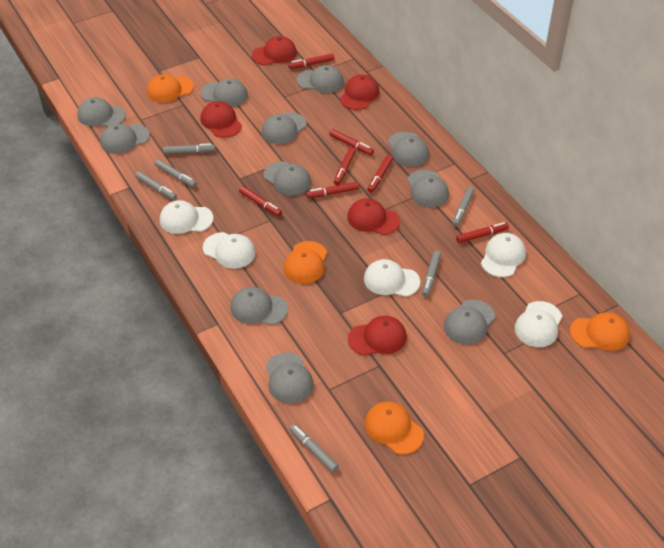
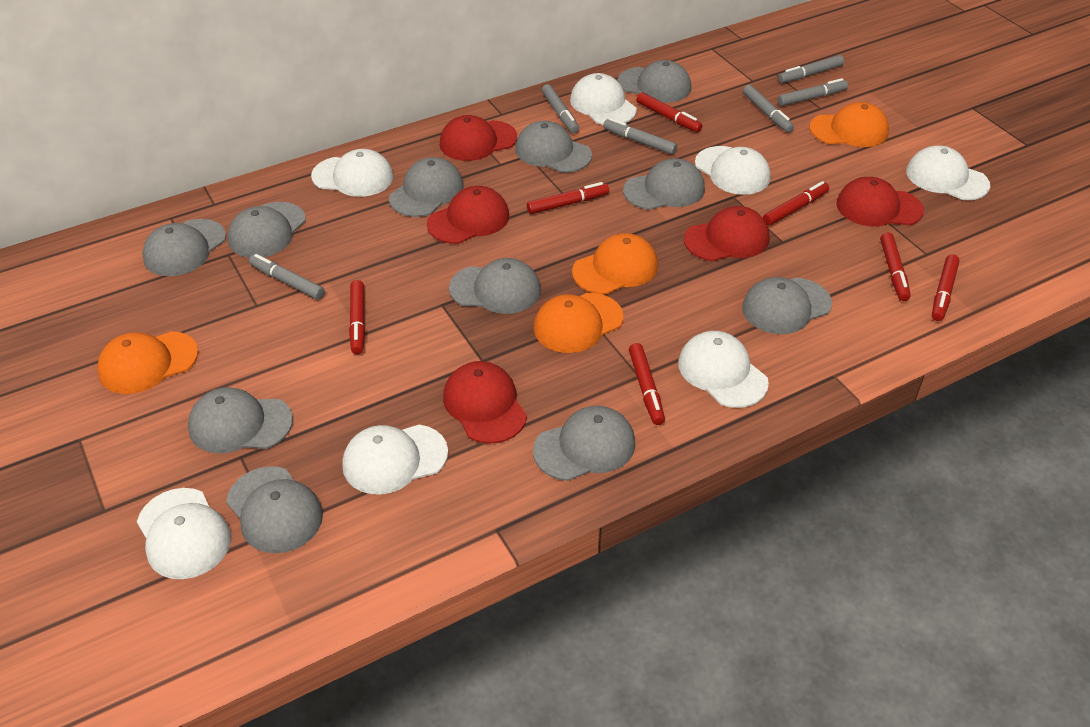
white cap: [160,200,213,234] [203,232,256,269] [364,259,420,297] [481,233,526,277] [515,301,562,347] = 5 -> [137,488,231,579] [311,149,394,197] [342,425,448,494] [570,73,637,125] [678,331,769,408] [695,146,770,195] [906,146,990,200] = 7

